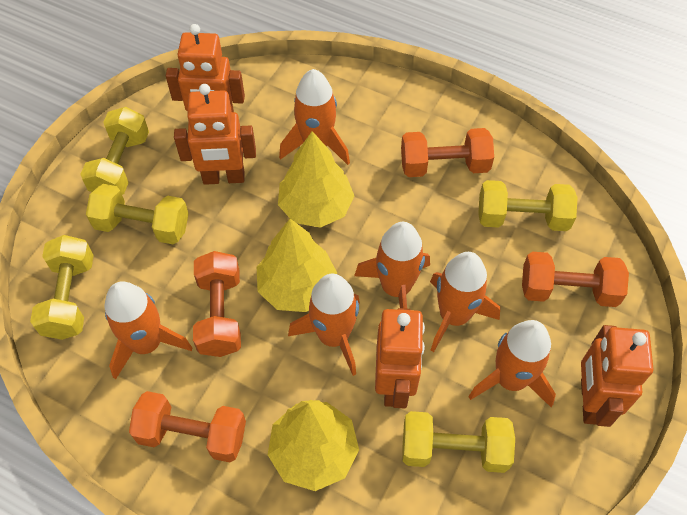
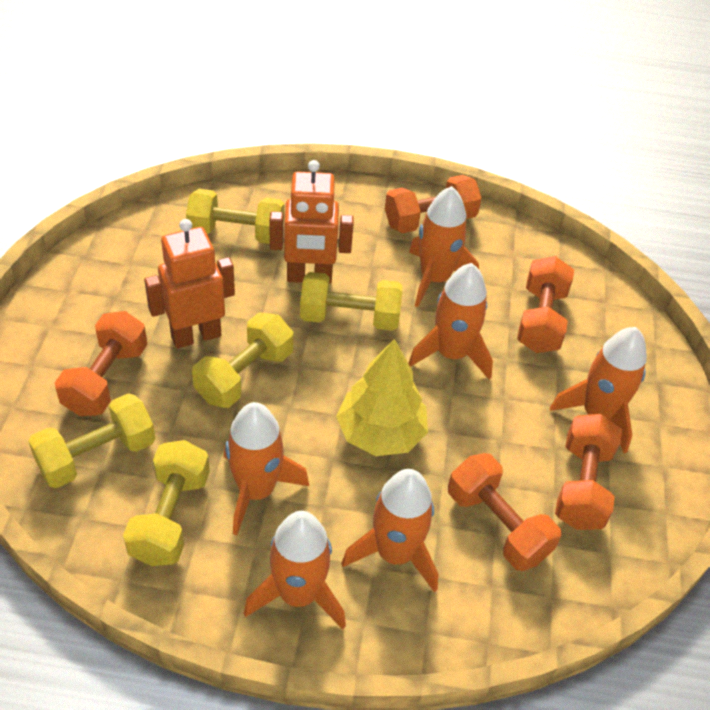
orange dumbbell: [129,391,246,462] [193,251,241,357] [401,128,494,177] [522,252,629,307] = 4 -> [55,311,147,416] [385,175,482,233] [448,453,561,571] [517,256,574,353] [555,414,622,530] = 5
orange robot: [166,24,245,112] [174,84,256,185] [375,308,425,408] [581,325,653,427] = 4 -> [144,219,235,349] [270,160,354,284] = 2
yellow tree: [257,219,337,312] [268,400,359,491] [278,131,354,228] = 3 -> [336,339,428,456] = 1

